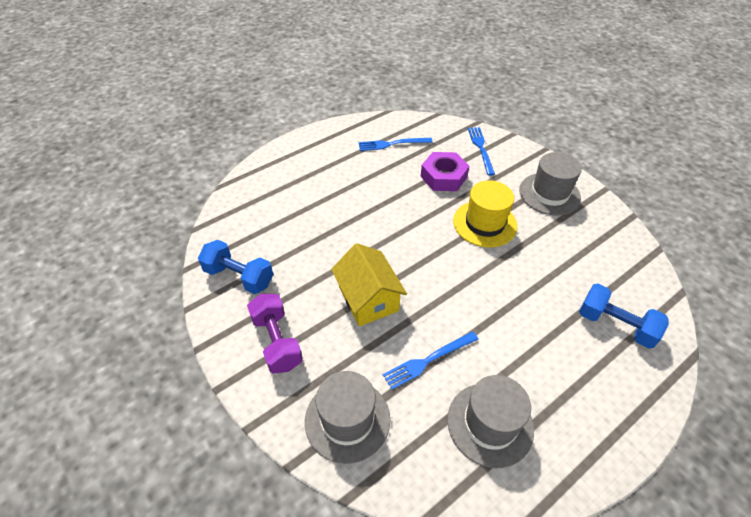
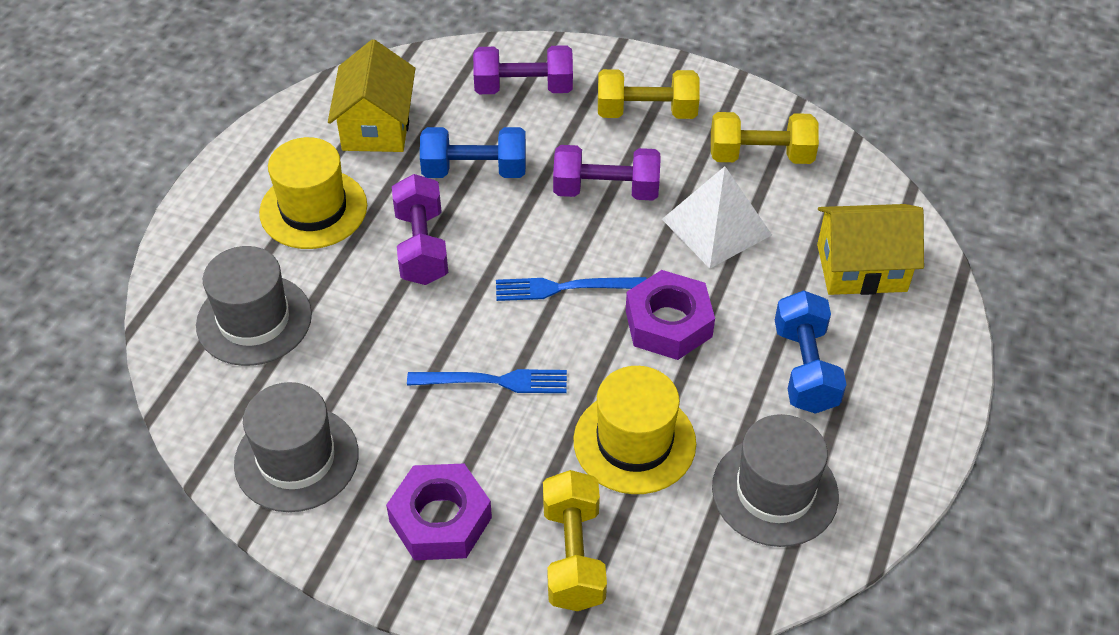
blue fork: [359,138,433,151] [383,331,479,390] [468,127,495,176] = 3 -> [407,369,567,393] [496,277,647,301] = 2
purple dumbbell: [247,294,303,373] = 1 -> [392,174,448,285] [473,45,573,94] [553,145,661,201] = 3
purple nut: [421,152,469,191] = 1 -> [386,464,492,560] [626,270,715,360] = 2
white pyramid: none = 0 -> [662,166,772,268] = 1
yellow dumbbell: none = 0 -> [543,470,607,611] [598,69,700,119] [711,112,819,164] = 3
yellow hat: [453,180,518,248] = 1 -> [259,137,367,249] [574,366,696,494] = 2
yellow house: [331,243,407,326] = 1 -> [328,39,415,152] [817,204,924,295] = 2

